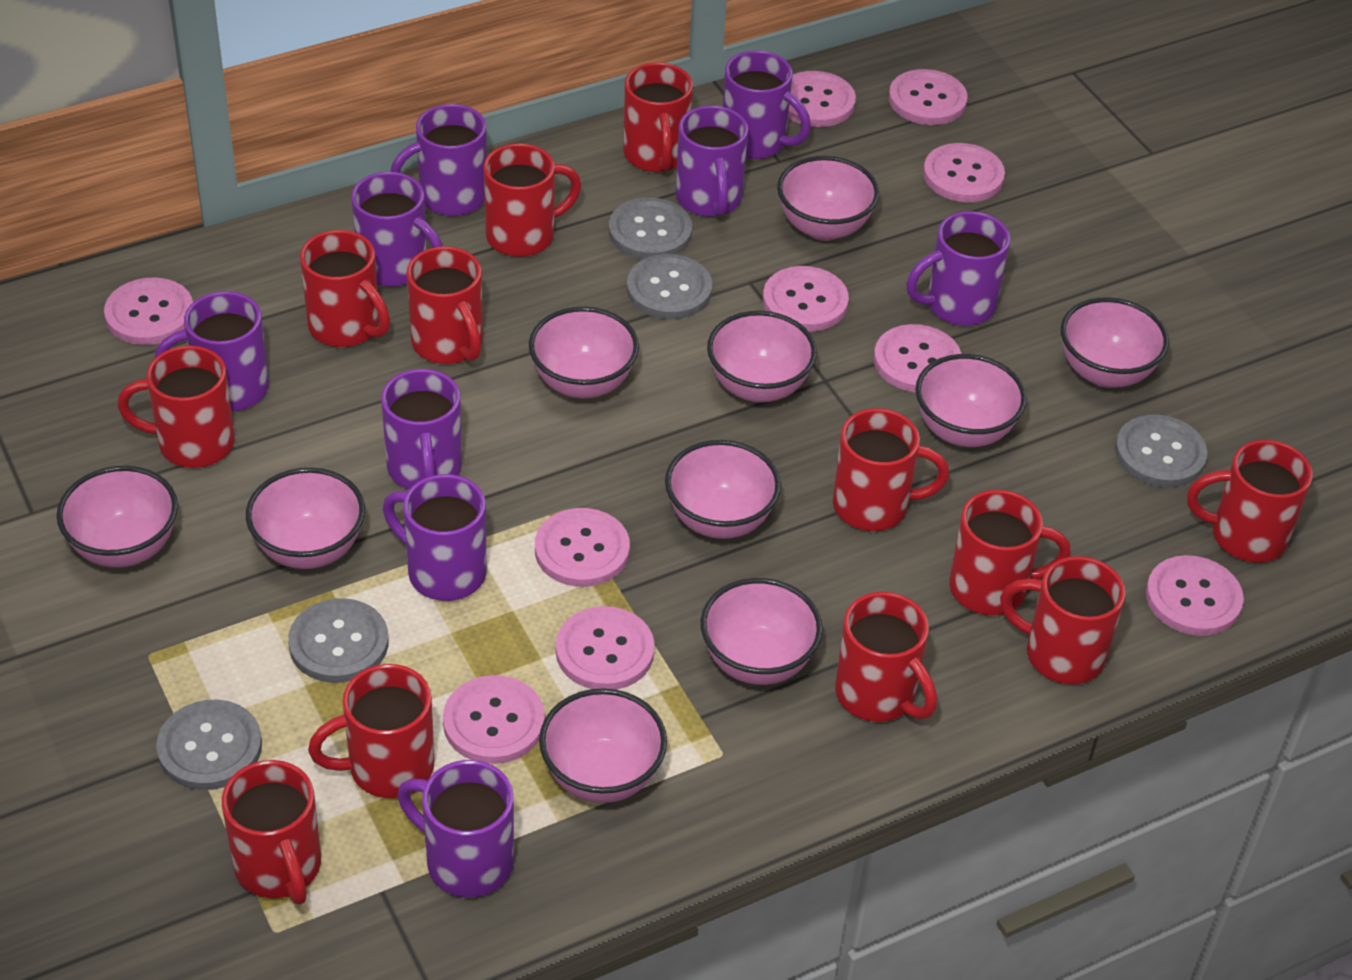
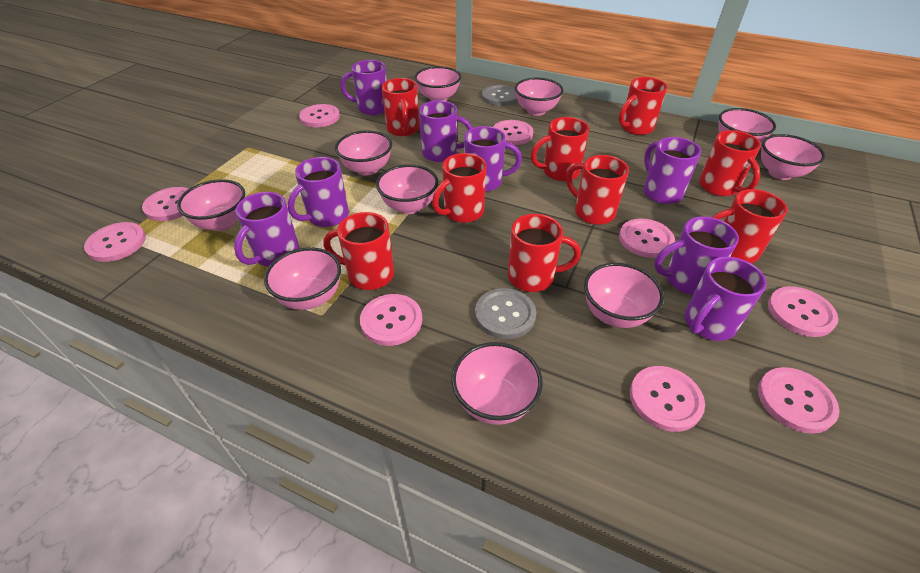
grey button: [156,699,262,790] [288,598,388,683] [609,198,692,259] [627,254,712,319] [1115,415,1207,487] = 5 -> [475,288,536,339] [482,85,518,106] = 2
pink button: [104,278,193,345] [443,675,545,764] [535,508,630,587] [556,606,655,690] [763,266,849,332] [788,71,856,127] [874,324,961,392] [889,69,968,125] [923,143,1005,202] [1146,555,1244,636] = 10 -> [84,222,146,262] [142,187,188,221] [299,104,340,127] [360,294,422,346] [493,120,533,145] [619,219,675,258] [630,366,705,432] [758,367,840,434] [768,286,838,337] = 9
purple mug: [155,291,269,411] [351,172,443,287] [381,369,462,490] [383,474,487,601] [391,104,487,216] [398,760,514,898] [676,106,748,217] [723,50,811,159] [906,211,1010,326] = 9 -> [234,192,299,266] [288,157,349,227] [340,60,387,115] [419,100,473,162] [464,126,522,192] [644,137,701,204] [654,216,739,295] [685,256,767,341] = 8
red mug: [117,345,235,468] [222,760,321,904] [300,230,390,347] [308,664,434,798] [407,246,483,364] [484,143,581,257] [623,63,693,172] [833,408,949,531] [835,592,937,722] [949,490,1071,615] [1000,556,1125,684] [1187,440,1313,563] = 12 -> [323,212,394,290] [382,78,419,136] [432,153,487,223] [508,214,581,292] [531,117,589,181] [566,155,629,225] [619,77,667,135] [699,130,761,196] [712,189,788,263] = 9

